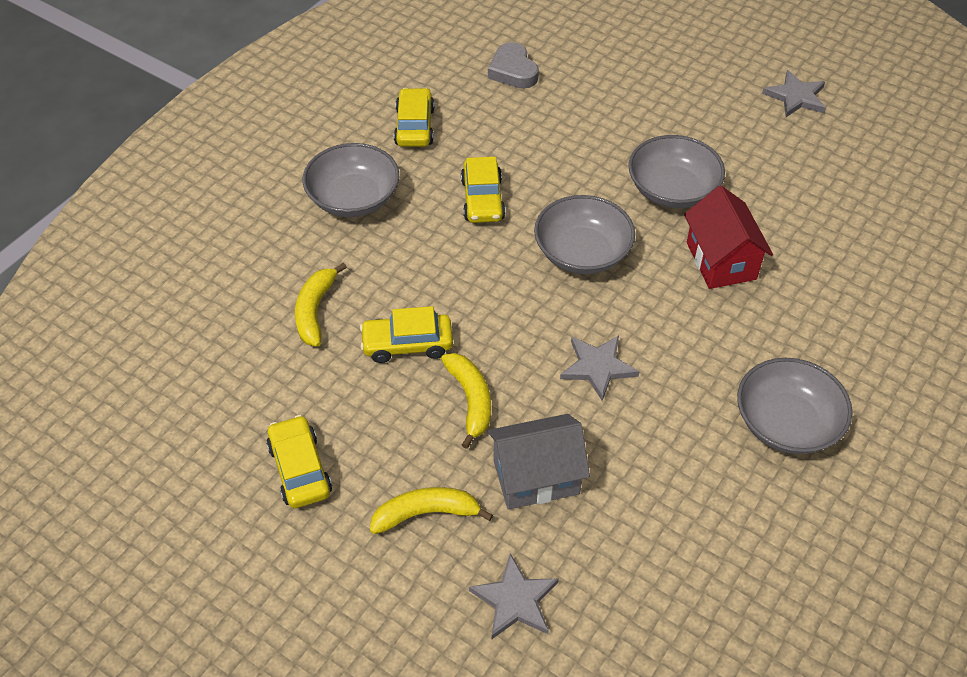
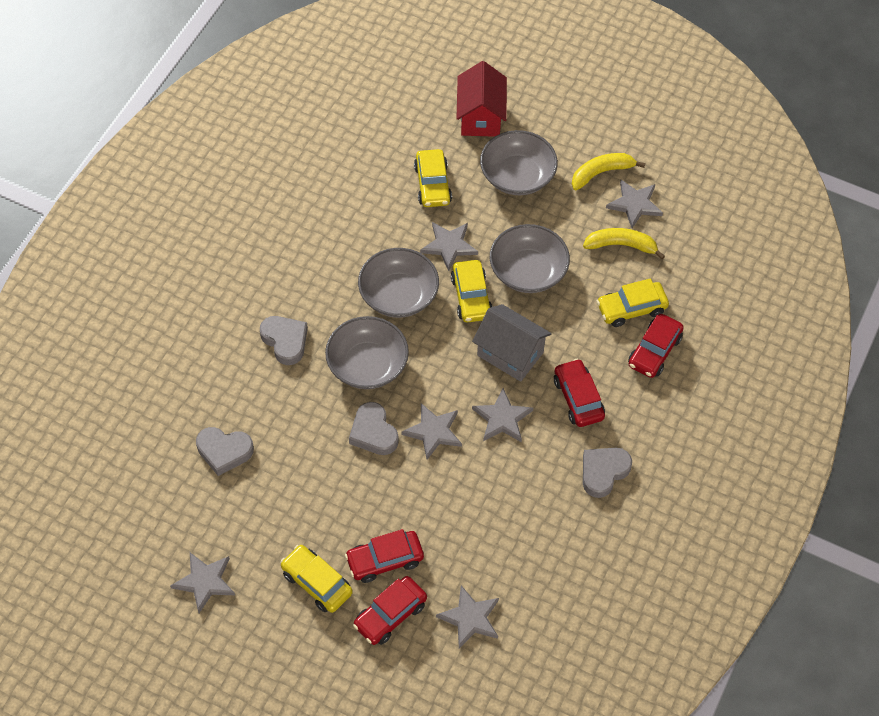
grey heart: [488,42,539,89] = 1 -> [196,427,254,476] [260,316,308,365] [349,402,399,455] [583,448,632,498] = 4
grey star: [469,553,559,639] [560,336,639,401] [762,70,826,117] = 3 -> [170,553,235,613] [401,403,462,460] [420,222,478,271] [436,585,499,649] [472,388,533,442] [606,180,663,228] = 6
red car: none = 0 -> [345,529,424,583] [353,576,427,645] [554,359,605,427] [628,314,684,378] = 4
yellow banana: [295,262,347,347] [370,487,493,534] [441,353,491,449] = 3 -> [572,153,645,190] [583,228,665,259] = 2

